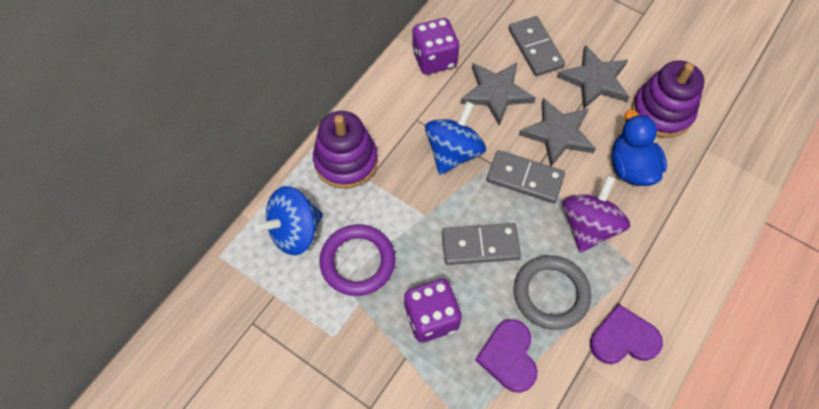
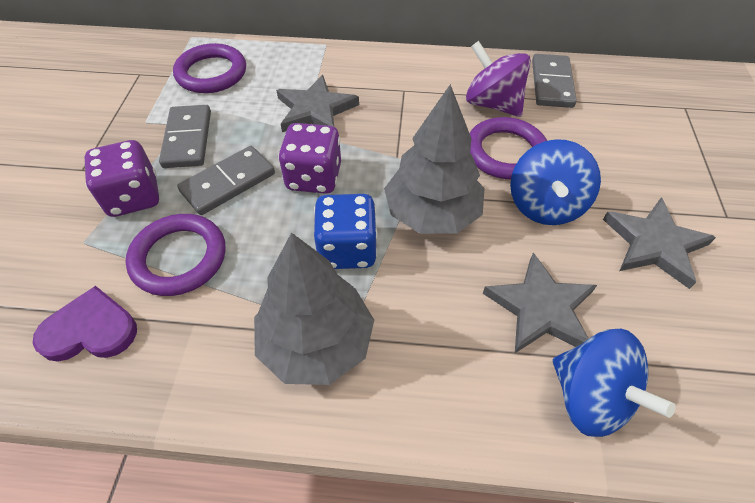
blue dice: none = 0 -> [314,194,378,269] = 1
blue duck: [612,110,667,186] = 1 -> none = 0
grey ring: [514,255,591,330] = 1 -> none = 0
grey tree: none = 0 -> [254,233,374,385] [384,84,485,234] = 2
purple heart: [475,319,537,393] [590,304,663,364] = 2 -> [33,286,137,362] = 1
purple ring: [319,224,395,296] = 1 -> [126,214,226,296] [173,43,246,93] [470,117,547,179] = 3
purple stacking toy: [313,111,378,189] [631,60,705,138] = 2 -> none = 0

